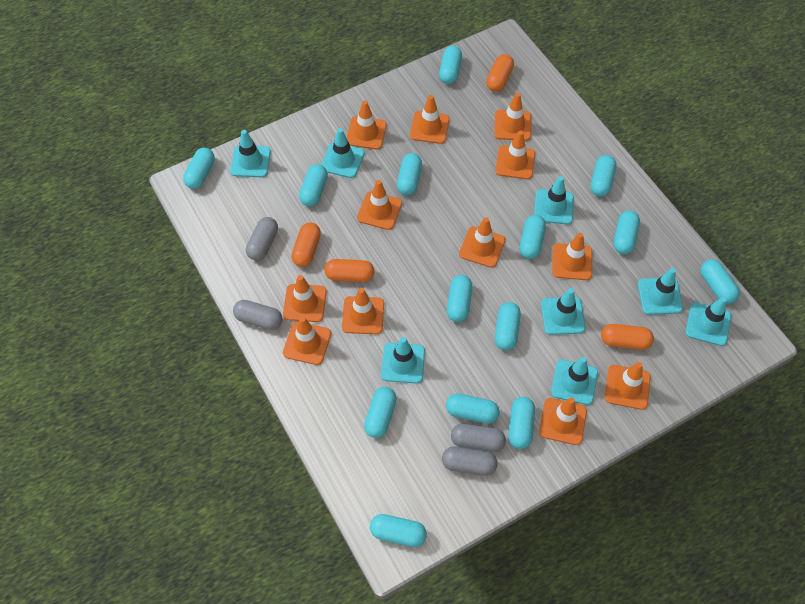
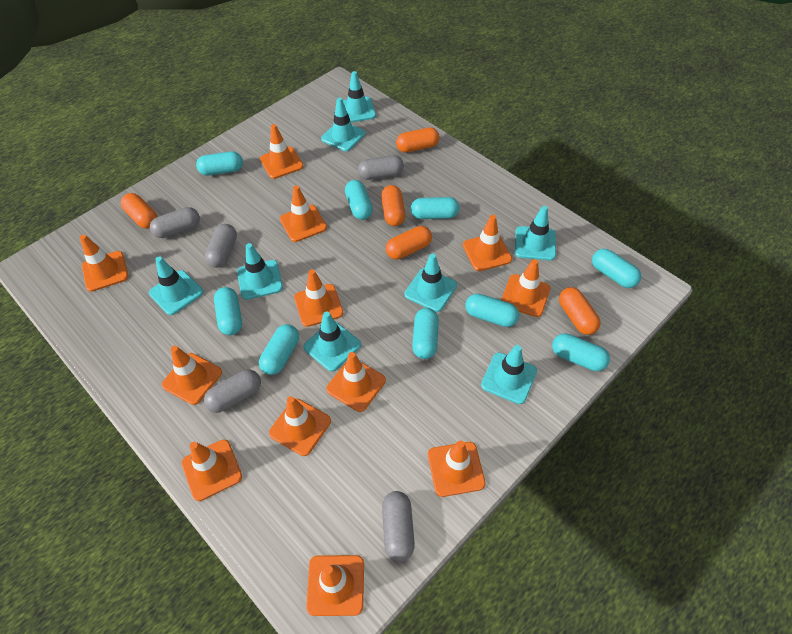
grey capsule: [233,300,283,330] [246,217,278,261] [442,446,497,476] [451,424,506,452] = 4 -> [150,207,200,238] [204,369,261,413] [205,224,237,268] [358,155,404,180] [382,491,415,561] = 5
orange capsule: [291,223,321,267] [324,259,375,282] [486,54,514,92] [601,324,654,350] = 4 -> [121,193,157,229] [381,185,405,226] [386,226,432,259] [396,127,440,153] [559,287,601,335] = 5
turquoise capsule: [183,148,215,189] [299,164,328,207] [364,387,397,438] [370,514,427,547] [397,153,422,195] [439,46,462,84] [446,393,500,424] [447,275,472,322] [495,302,521,350] [509,397,535,449] [520,215,546,259] [591,155,616,197] [614,211,640,254] [700,259,740,304] = 14 -> [196,151,243,176] [214,287,242,335] [259,324,299,375] [345,180,373,220] [411,197,459,219] [412,308,439,359] [465,293,519,327] [552,333,610,371] [592,249,641,288] = 9

